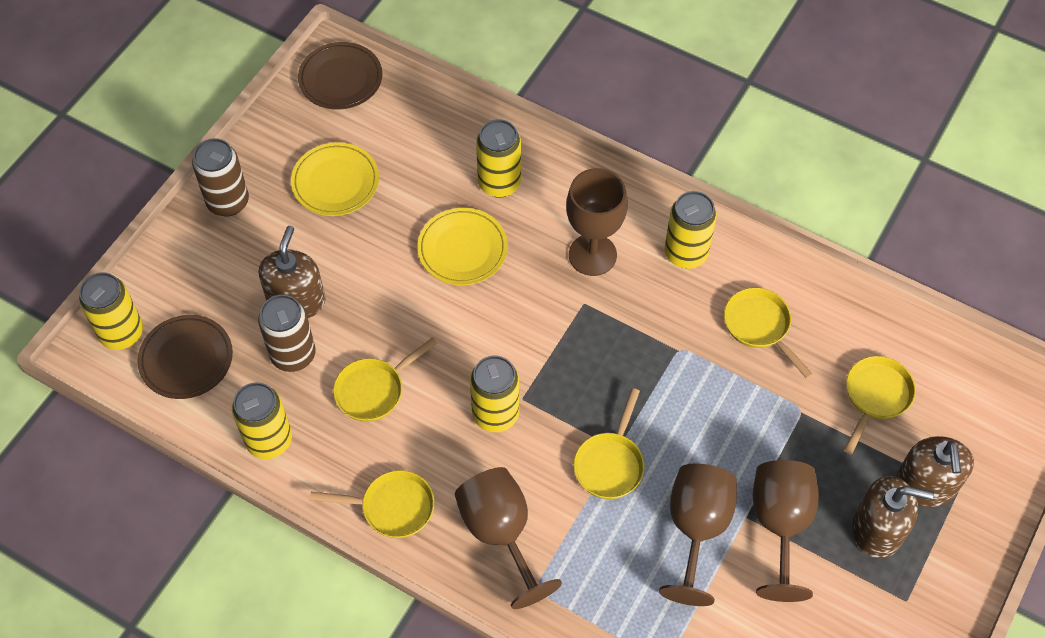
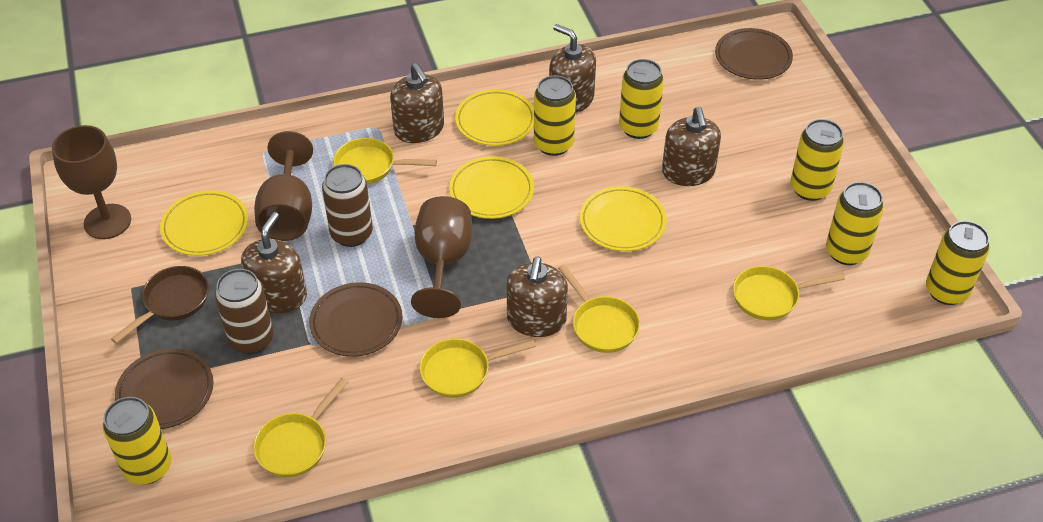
brown goblet: [455,467,562,609] [566,168,628,276] [659,464,737,606] [753,460,819,602] = 4 -> [52,125,131,239] [254,131,313,241] [411,196,472,318] = 3
brown pan: none = 0 -> [111,266,209,344] = 1
brown plate: [137,315,233,399] [298,42,382,110] = 2 -> [115,349,213,429] [309,282,402,357] [715,28,793,80] = 3
brown soap dispenser: [259,226,325,318] [852,476,934,559] [896,436,974,507] = 3 -> [241,212,307,313] [390,63,444,143] [507,257,568,337] [549,24,596,113] [662,107,721,186] = 5
yellow can: [79,272,143,350] [232,382,292,459] [470,356,519,432] [476,119,521,198] [665,191,717,269] = 5 -> [103,397,172,485] [534,75,576,156] [619,59,664,139] [790,119,844,201] [826,182,884,265] [926,221,990,305] = 6
yellow plate: [291,142,379,216] [417,208,508,285] = 2 -> [160,190,248,256] [449,156,534,219] [455,89,534,146] [580,186,667,251] = 4

